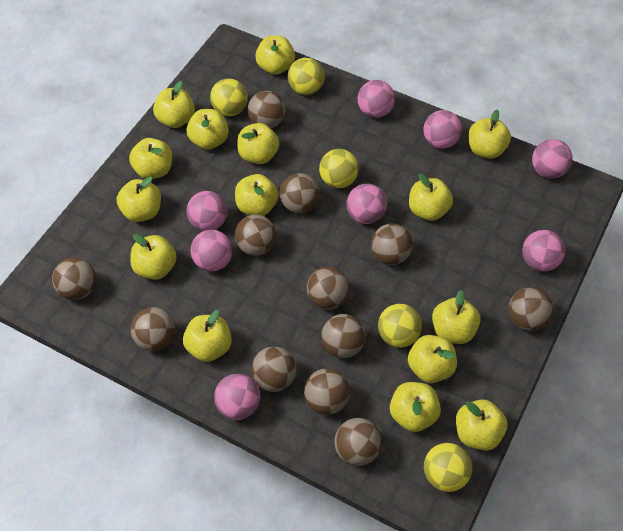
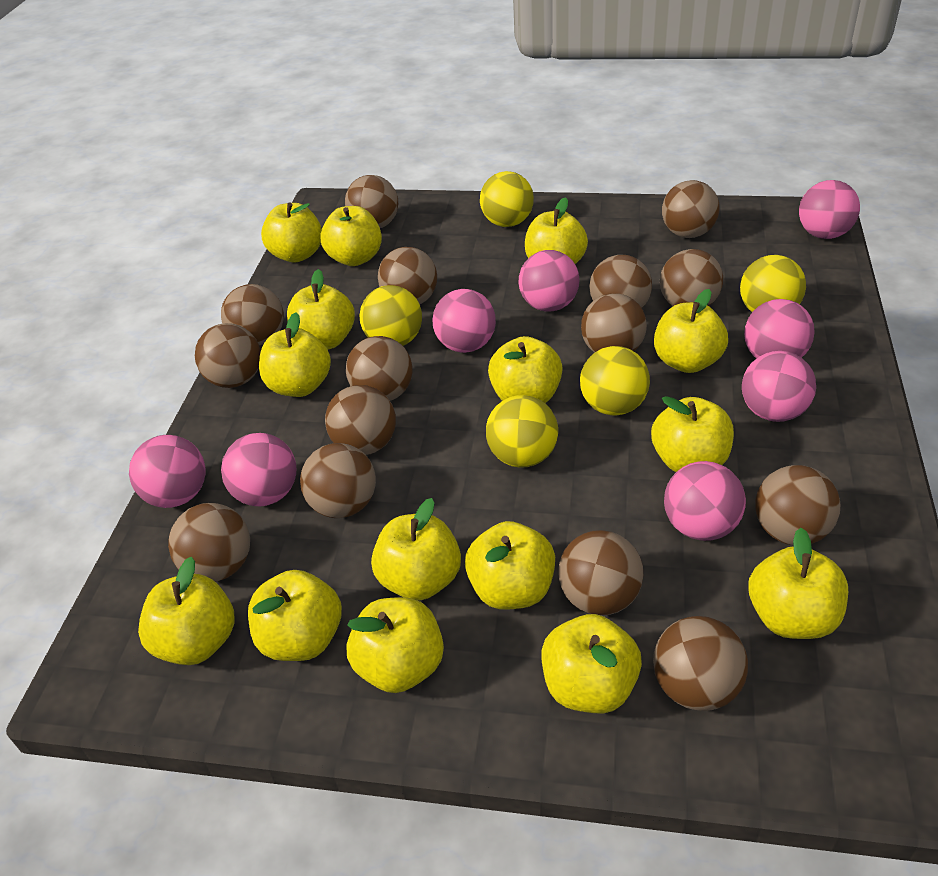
brown ball: [52,258,96,300] [131,307,175,351] [235,214,276,256] [248,91,285,128] [251,346,297,392] [280,173,320,213] [304,368,350,415] [307,267,350,310] [321,314,366,358] [334,418,382,466] [371,223,413,265] [509,287,553,331] = 12 -> [168,503,250,582] [195,323,261,388] [221,284,284,345] [300,443,376,518] [325,385,396,455] [345,175,398,228] [346,336,413,401] [378,247,437,304] [558,530,643,615] [581,293,647,353] [589,255,652,308] [653,616,748,711] [660,249,723,306] [662,180,720,238] [755,465,840,545] = 15

